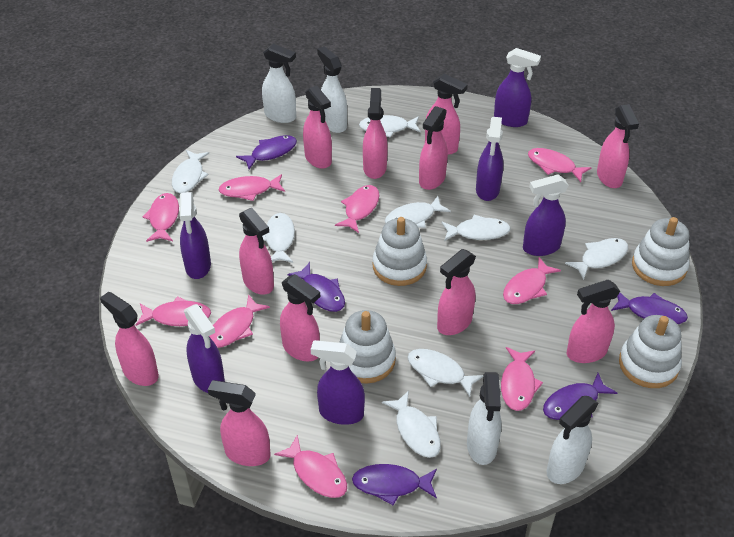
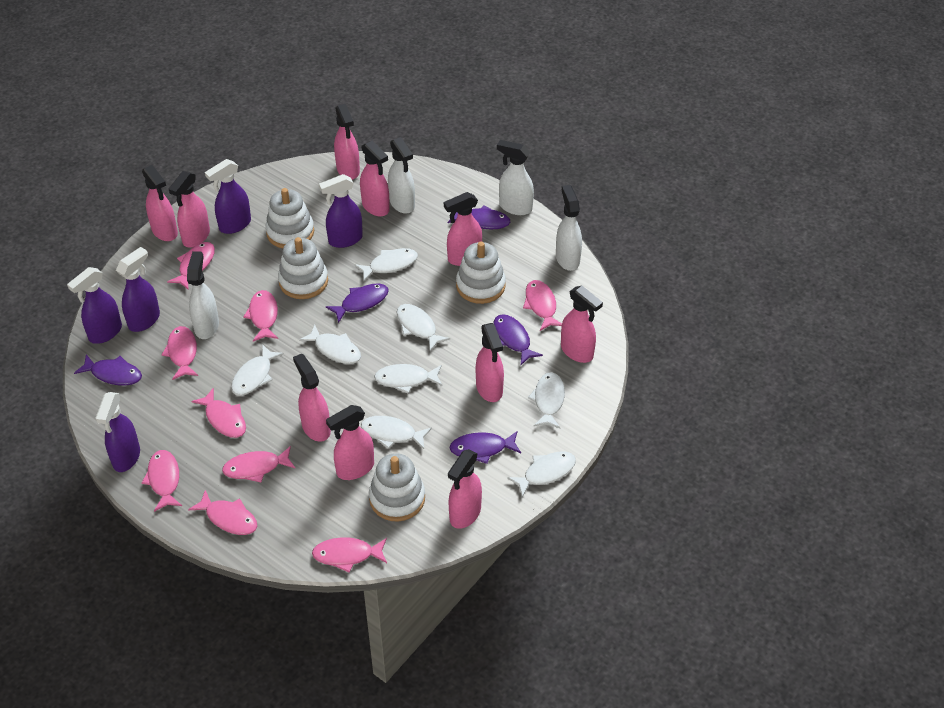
pink spray bottle: [100,292,159,386] [208,380,271,466] [239,208,274,295] [280,274,320,362] [303,86,332,169] [363,88,388,179] [419,106,448,190] [425,74,468,155] [437,249,476,335] [567,280,620,363] [597,104,639,188] = 11 -> [142,165,178,241] [169,171,210,247] [293,354,331,442] [326,405,374,480] [334,104,360,180] [360,141,390,217] [444,192,482,266] [448,449,482,529] [476,323,504,402] [561,286,603,363] = 10
purple spray bottle: [179,192,211,279] [184,304,225,393] [311,340,365,425] [476,117,503,201] [494,48,541,127] [523,174,569,256] = 6 -> [67,267,122,344] [95,392,140,472] [116,247,160,332] [205,159,251,234] [319,174,363,248] = 5

